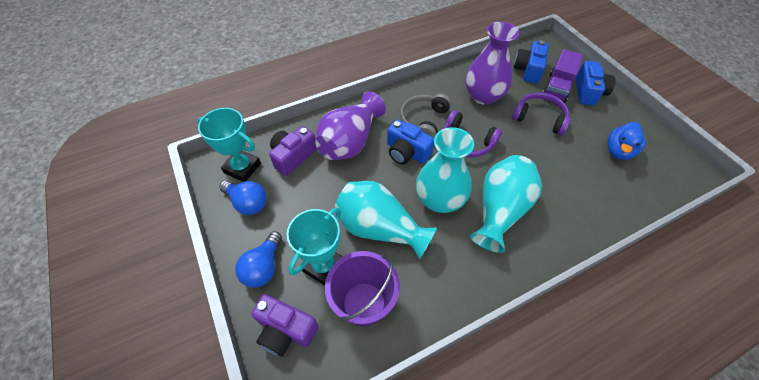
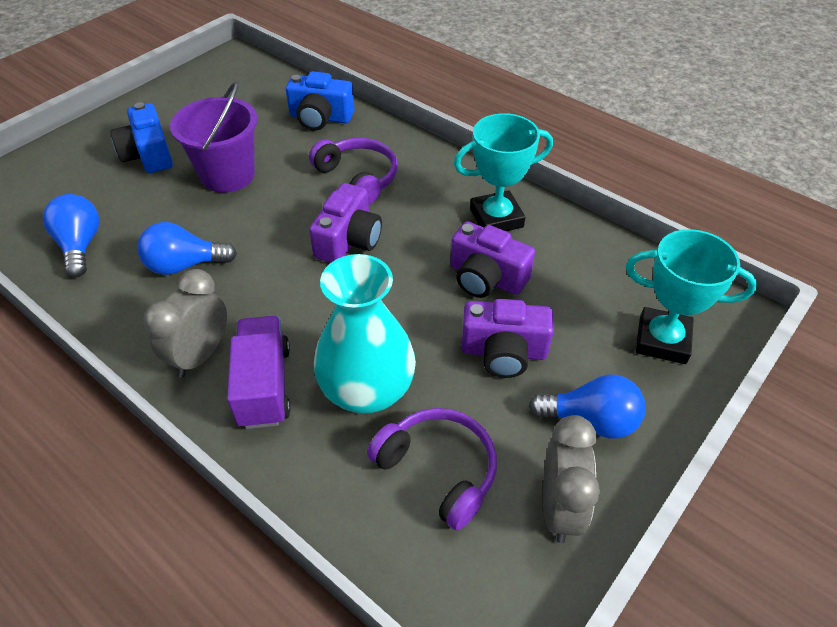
blue camera: [387,119,434,165] [514,40,549,83] [576,61,616,105] = 3 -> [110,102,173,173] [286,71,354,131] = 2
blue duck: [608,122,646,160] = 1 -> none = 0
blue light bulb: [219,181,267,215] [235,231,282,288] = 2 -> [43,194,99,277] [137,222,237,275] [529,374,646,439] = 3
grey clock: none = 0 -> [143,269,227,378] [543,415,600,543] = 2
grey headphones: [400,94,451,138] = 1 -> none = 0
purple camera: [251,294,318,357] [269,126,317,176] = 2 -> [309,183,382,263] [450,221,535,298] [461,299,554,378] = 3
purple vase: [315,91,386,160] [465,22,519,105] = 2 -> none = 0
turquoise vase: [334,181,437,260] [416,127,474,213] [470,155,542,253] = 3 -> [314,254,416,414] = 1

